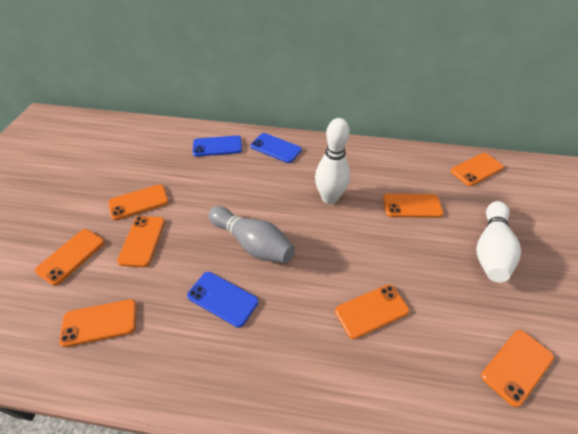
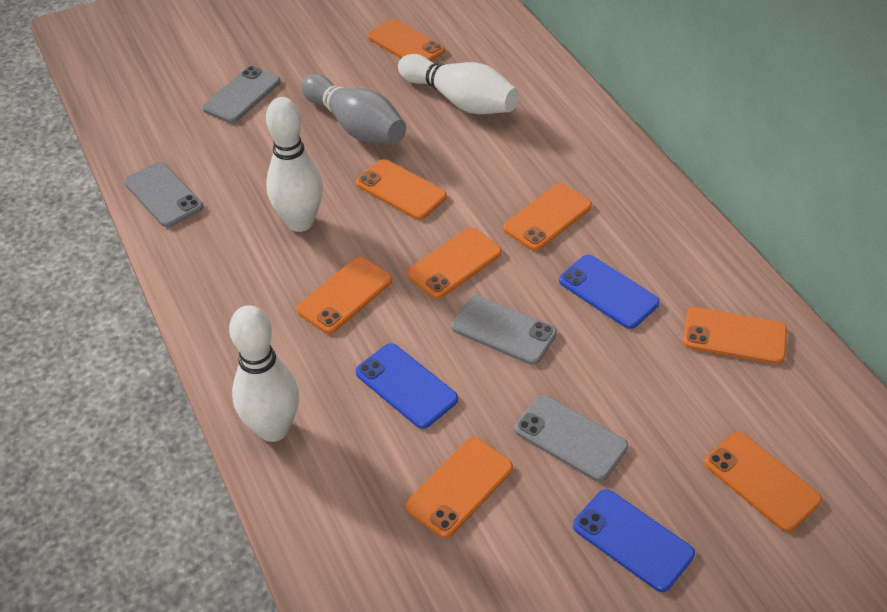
grey phone: none = 0 -> [124,162,203,227] [202,66,281,123] [451,295,557,365] [514,395,628,482] = 4
white bowling pin: [315,118,350,204] [476,201,521,282] = 2 -> [229,305,299,442] [266,97,323,232] [398,54,519,114] = 3

